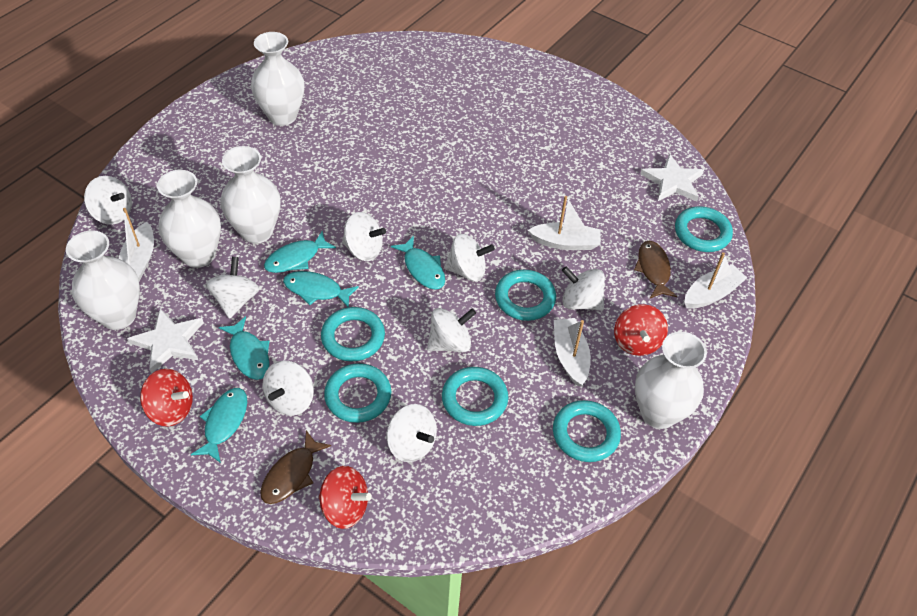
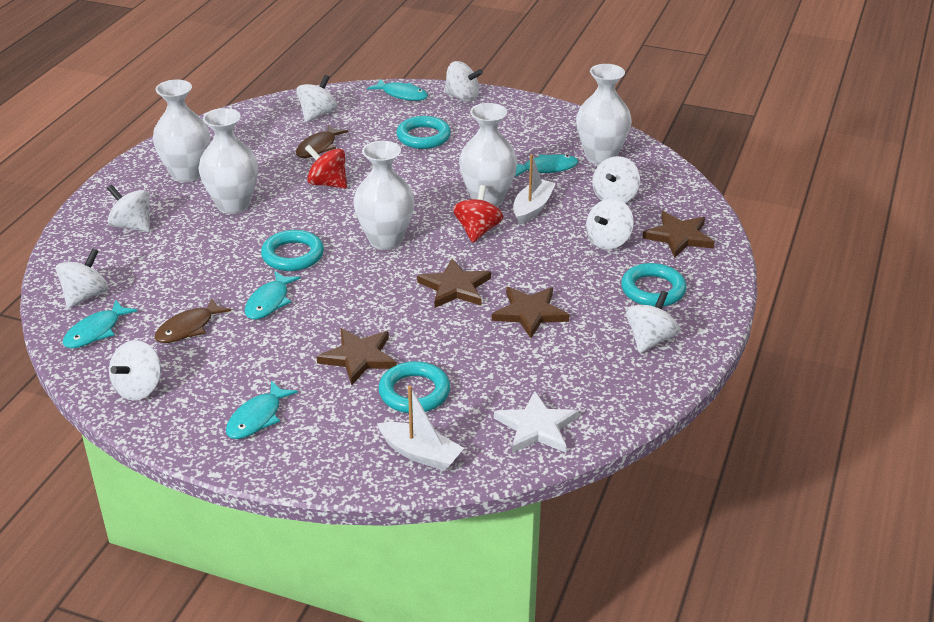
brown star: none = 0 -> [316,328,397,385] [417,259,491,308] [492,287,569,338] [642,211,715,258] = 4
red spinning top: [140,369,193,426] [319,466,372,529] [614,304,668,356] = 3 -> [305,145,347,189] [453,185,503,243] = 2
turquoise ring: [321,307,385,362] [324,363,391,423] [442,367,508,426] [495,270,556,321] [553,400,621,462] [675,206,733,252] = 6 -> [261,230,324,271] [378,361,450,413] [396,116,451,149] [621,263,687,307] = 4
white boat: [119,208,154,281] [528,196,601,250] [554,318,591,387] [684,252,747,309] = 4 -> [377,386,464,471] [513,154,556,225] = 2
white star: [127,308,204,374] [640,154,704,202] = 2 -> [494,391,579,453] = 1

